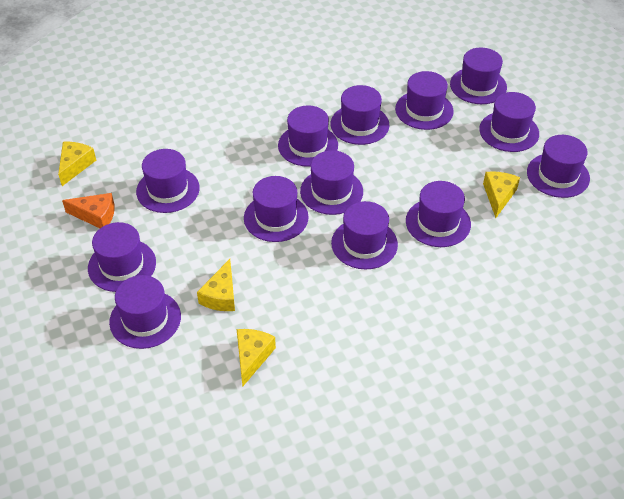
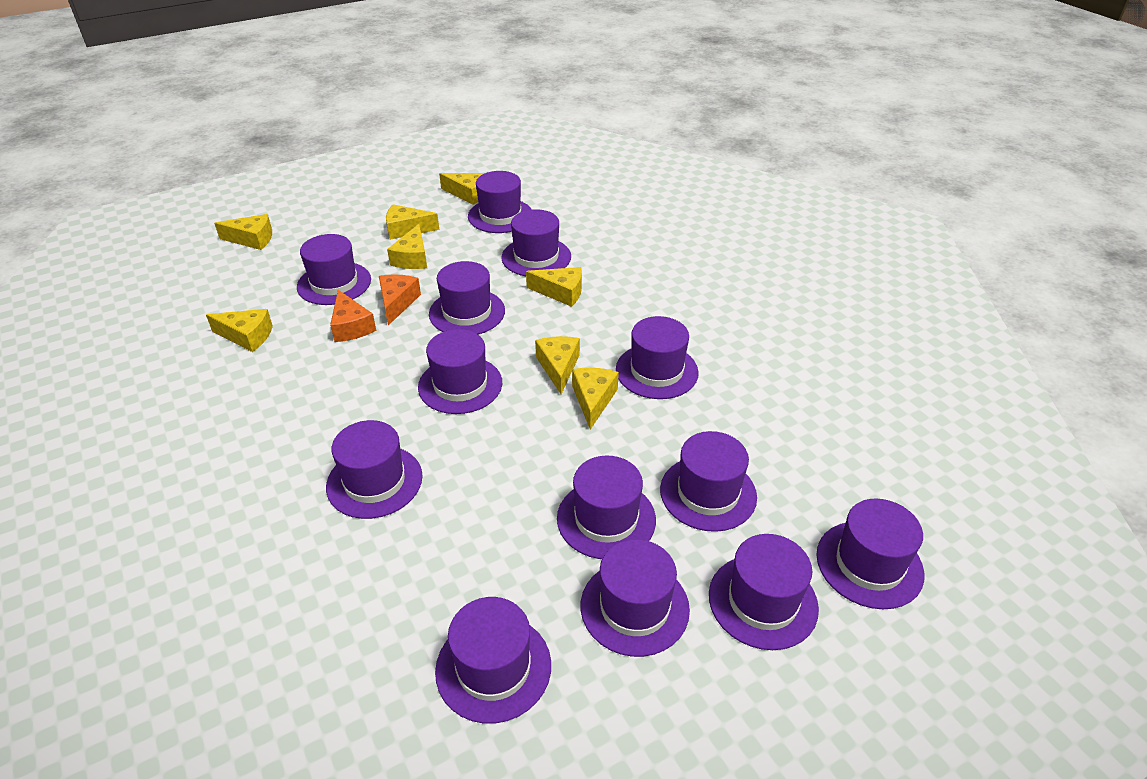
orange cheese: [62,193,115,228] = 1 -> [330,290,376,342] [379,274,421,325] = 2
yellow cheese: [58,142,96,186] [197,259,235,311] [237,329,276,387] [483,171,520,218] = 4 -> [206,309,273,352] [214,214,272,250] [386,205,439,240] [387,224,427,269] [439,173,485,205] [526,267,582,307] [535,336,580,394] [572,368,619,430] = 8

